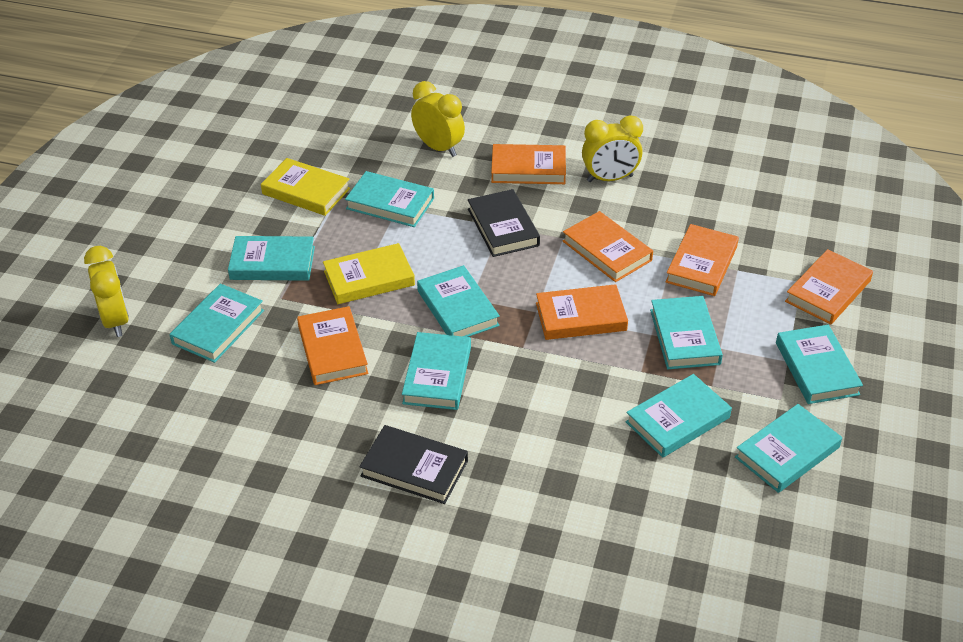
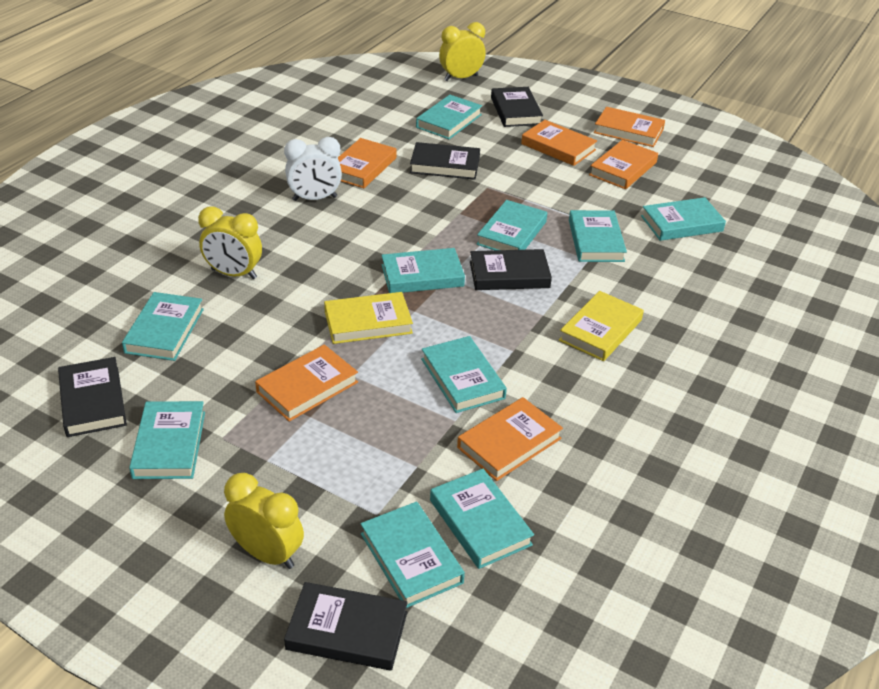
black book: [359,425,468,504] [468,189,540,257] = 2 -> [58,357,127,437] [284,582,408,671] [410,142,480,180] [470,249,552,290] [491,87,543,127] = 5
turquoise book: [169,284,264,363] [228,236,315,281] [345,171,434,227] [402,332,471,410] [417,265,500,337] [626,374,732,458] [650,296,723,369] [735,404,842,493] [776,325,863,404] = 9 -> [122,292,204,361] [129,401,205,479] [361,502,465,608] [381,248,465,293] [416,95,482,139] [421,336,507,413] [430,469,534,569] [477,200,547,250] [569,210,627,262] [641,197,726,241] = 10
white clock: none = 0 -> [284,137,342,201] = 1

